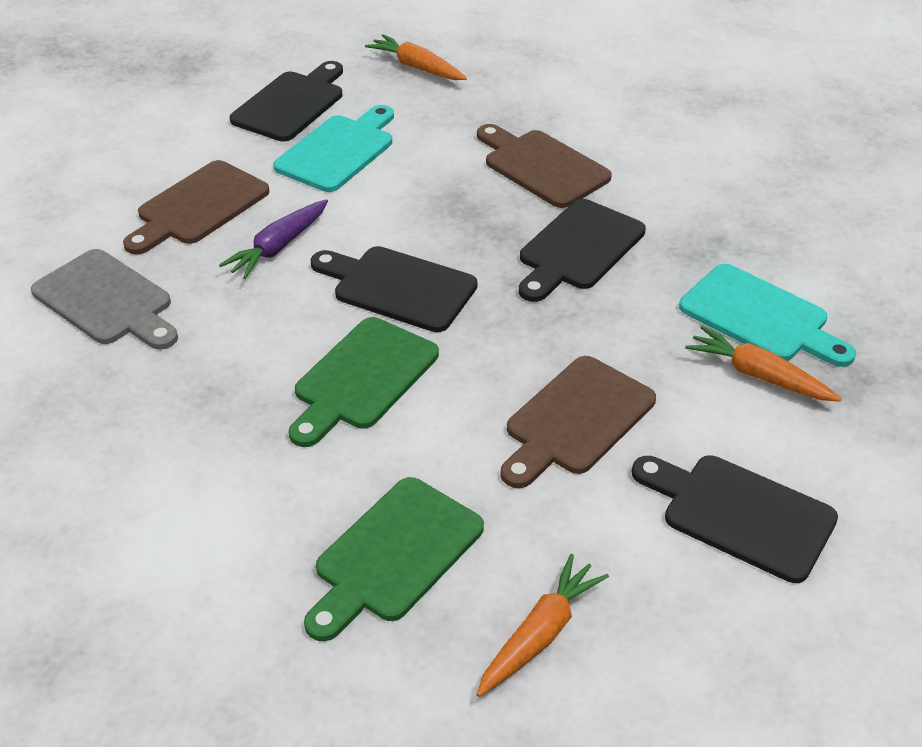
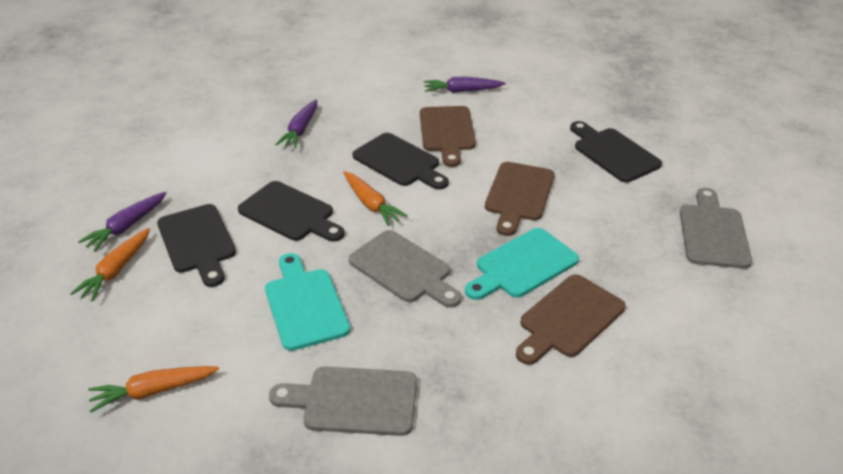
green cutting board: [289,317,439,447] [304,477,484,641] = 2 -> none = 0
grey cutting board: [31,249,178,350] = 1 -> [269,366,417,436] [349,230,462,308] [680,188,752,269] = 3
purple carrot: [219,199,328,279] = 1 -> [78,192,166,252] [275,99,317,148] [424,76,505,93] = 3

